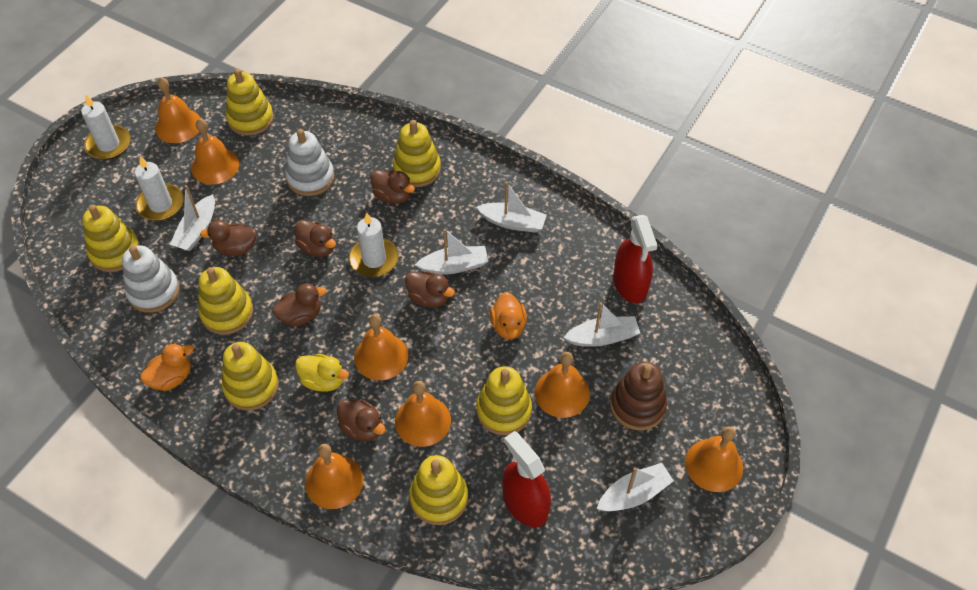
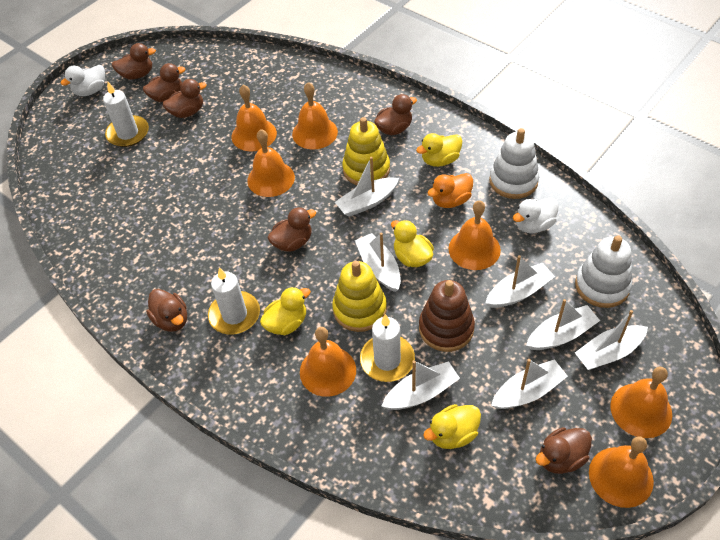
brown duck: [200,220,257,256] [272,283,327,327] [295,220,336,257] [337,399,386,441] [370,170,415,204] [405,272,455,308] = 6 -> [112,43,156,80] [143,63,185,102] [146,289,187,332] [163,79,207,118] [267,207,316,252] [374,94,417,135] [536,427,592,474] = 7
orange duck: [140,343,194,391] [490,292,527,340] = 2 -> [428,173,473,208] = 1
red spray bottle: [502,431,551,527] [613,215,658,303] = 2 -> none = 0
white boat: [170,185,215,251] [415,229,489,274] [476,181,547,233] [564,302,640,347] [597,463,674,511] = 5 -> [335,157,399,217] [355,233,401,292] [382,360,460,410] [485,255,555,308] [491,359,568,409] [526,299,600,350] [575,310,648,370] = 7
white duck: none = 0 -> [61,65,105,96] [513,197,559,233] = 2
yellow duck: [295,354,349,392] = 1 -> [260,287,311,335] [391,220,434,267] [416,133,462,167] [423,404,481,449] = 4
yellow stacking toy: [82,205,140,272] [198,267,253,335] [222,342,279,410] [226,69,274,136] [393,120,441,187] [409,455,468,525] [476,366,532,435] = 7 -> [332,261,387,332] [342,117,390,185] = 2

